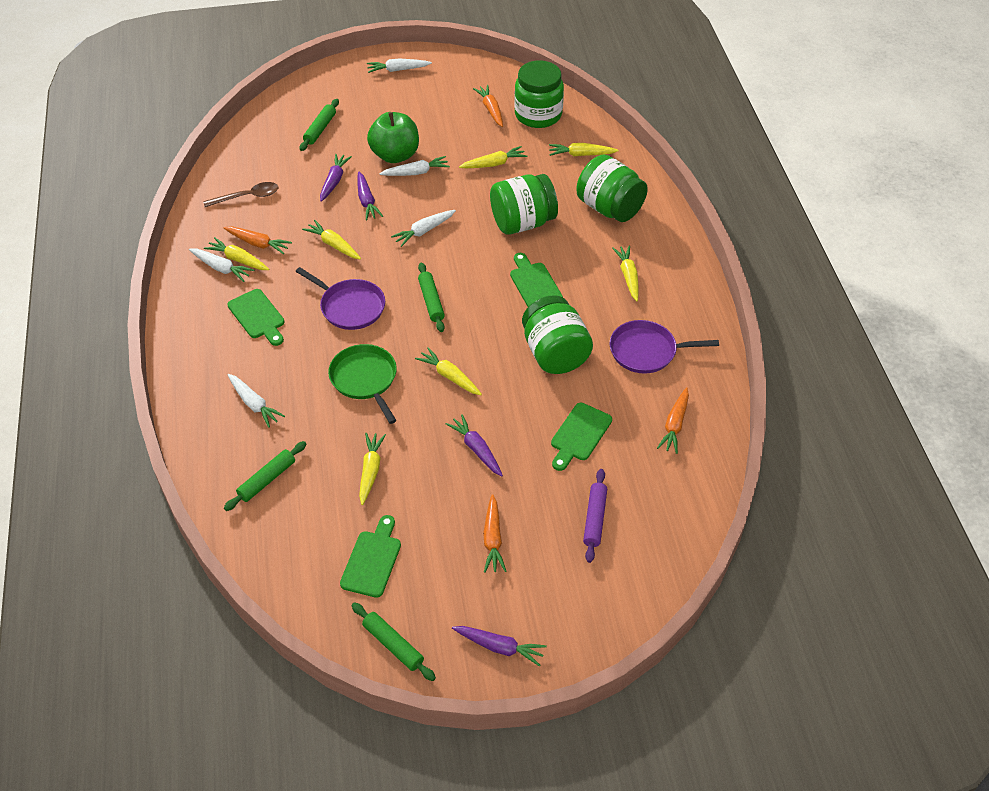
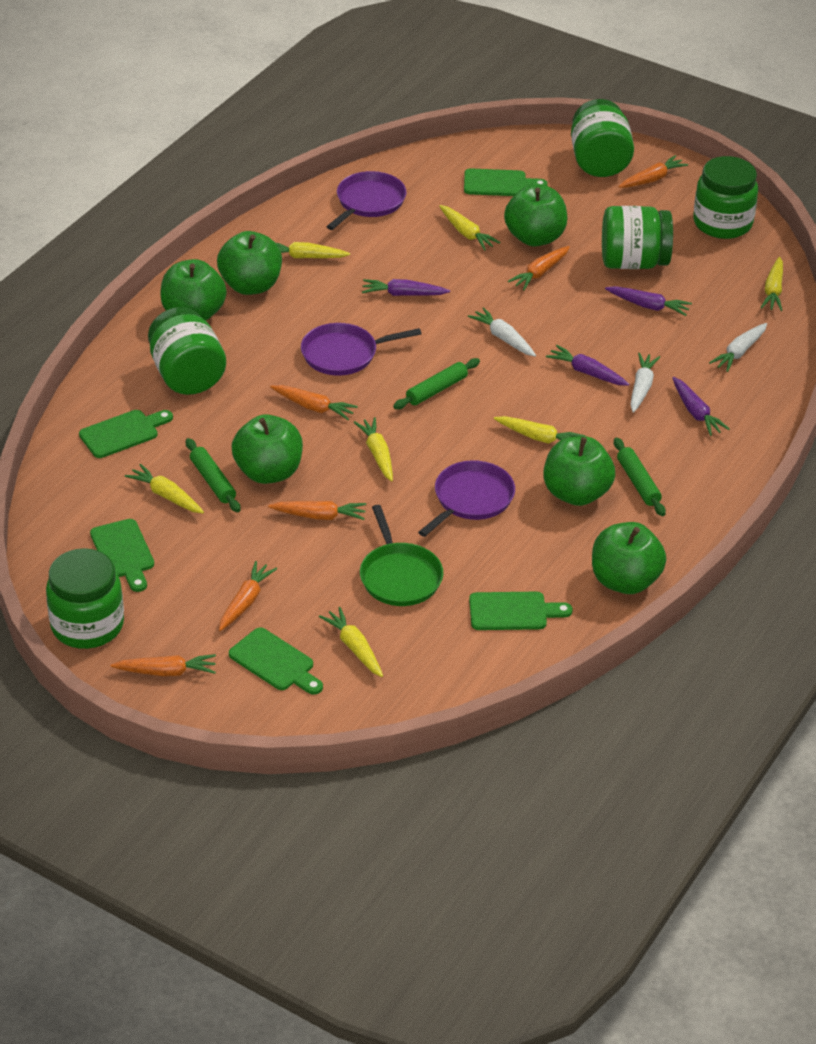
brown spoon: [203,182,279,207] = 1 -> none = 0
green apple: [367,112,419,163] = 1 -> [160,259,227,321] [217,231,282,295] [232,414,303,484] [504,184,567,247] [543,436,615,506] [592,522,666,594] = 6
green cutting board: [227,289,285,346] [340,515,401,598] [510,253,563,307] [551,403,612,471] = 4 -> [79,410,173,458] [90,519,154,592] [229,628,323,695] [464,168,548,196] [469,592,573,630] = 5
green jar: [490,174,558,235] [514,60,564,128] [522,295,593,374] [576,154,648,222] = 4 -> [46,548,124,649] [148,307,226,395] [571,99,634,177] [602,206,673,269] [693,156,758,239] = 5
green rolling pin: [224,441,307,511] [300,99,339,151] [352,602,436,681] [418,262,445,332] = 4 -> [186,438,241,512] [393,358,480,409] [614,438,666,516] = 3
orange carrot: [223,226,292,254] [473,85,503,127] [483,494,506,573] [657,387,689,454] = 4 -> [111,654,216,676] [219,561,277,631] [268,501,366,520] [270,385,358,420] [508,246,570,290] [618,155,688,188] = 6
purple pan: [295,267,385,330] [610,320,719,374] = 2 -> [301,323,422,376] [326,171,407,230] [418,460,515,537] = 3
purple rolling pin: [583,469,607,563] = 1 -> none = 0
white carrot: [189,248,254,282] [228,374,285,428] [367,58,432,73] [379,156,450,176] [391,210,456,247] = 5 -> [468,307,536,357] [630,353,660,413] [709,323,767,372] = 3

